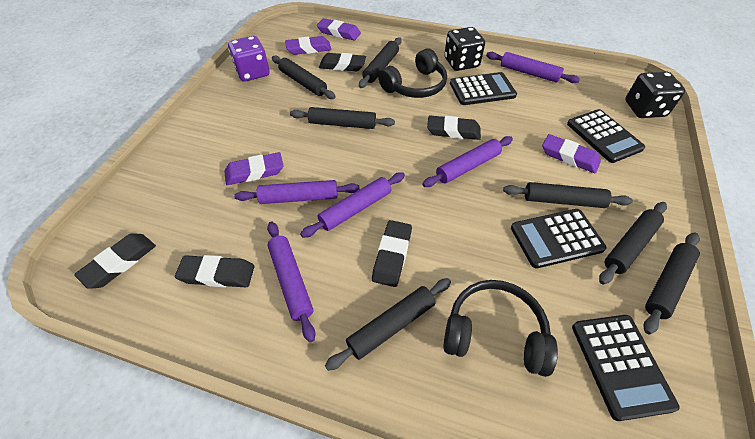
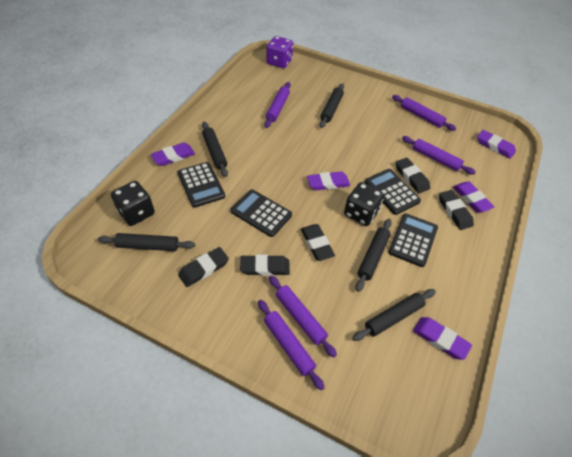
black headphones: [378,48,447,98] [443,280,558,377] = 2 -> none = 0
black rolling pin: [272,55,336,99] [290,107,395,129] [325,278,451,371] [359,37,402,88] [503,182,633,208] [599,202,667,285] [643,233,700,334] = 7 -> [98,233,195,251] [202,122,228,177] [320,83,344,128] [353,289,436,341] [356,219,392,292] = 5
purple eraser: [224,152,283,185] [285,36,331,55] [317,18,361,40] [542,134,601,173] = 4 -> [151,143,195,166] [307,171,350,190] [413,317,472,360] [453,182,494,213] [477,130,516,159] = 5

